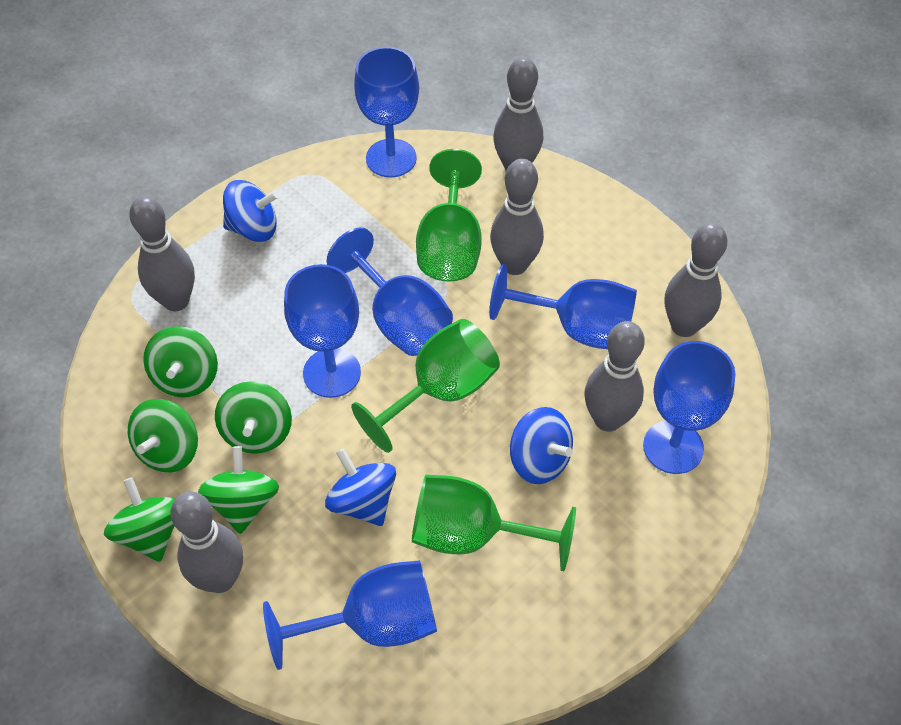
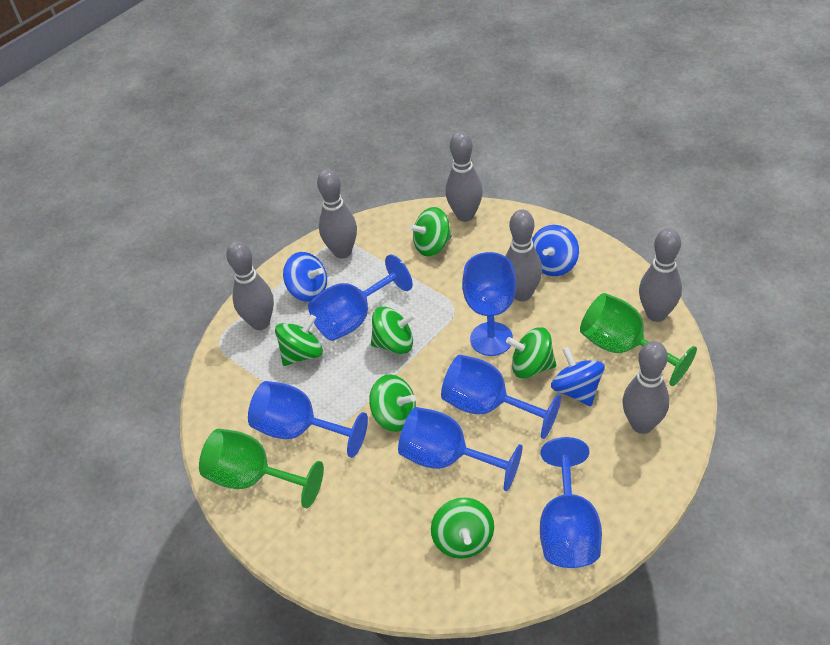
green goblet: [351,319,500,453] [412,475,576,571] [416,149,482,281] = 3 -> [199,429,324,508] [580,293,697,386] = 2
green spinning top: [104,477,175,562] [128,399,198,472] [143,326,218,397] [198,446,279,534] [215,381,292,454] = 5 -> [275,315,323,366] [369,374,416,432] [371,307,416,354] [409,207,452,256] [431,497,494,559] [506,327,556,378] = 6

